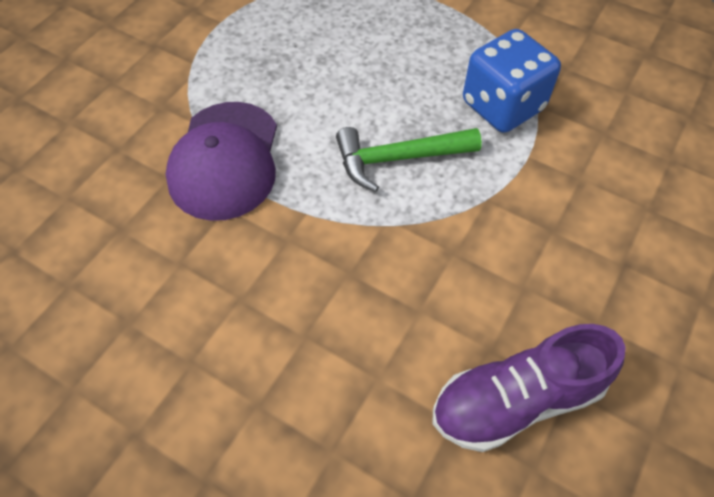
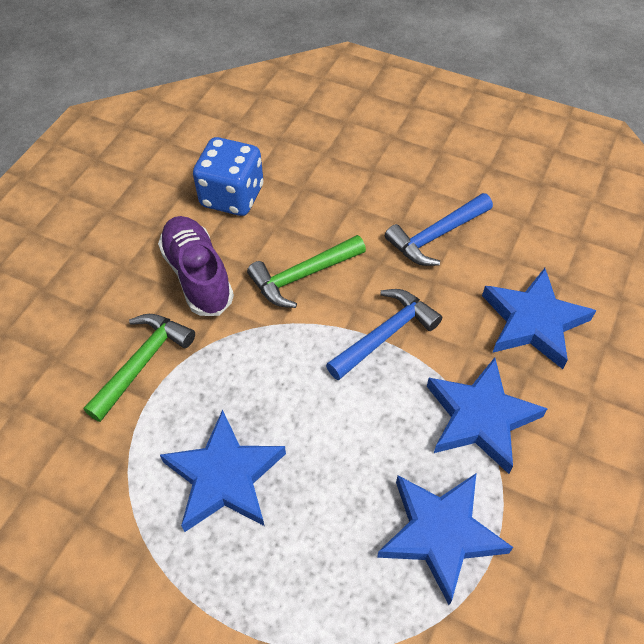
blue hammer: none = 0 -> [326,289,442,380] [385,193,493,266] = 2
blue star: none = 0 -> [160,410,286,532] [377,473,513,605] [427,357,548,474] [482,268,596,369] = 4
green hammer: [336,127,482,192] = 1 -> [84,314,195,422] [247,235,366,308] = 2
purple cap: [165,102,277,221] = 1 -> none = 0

